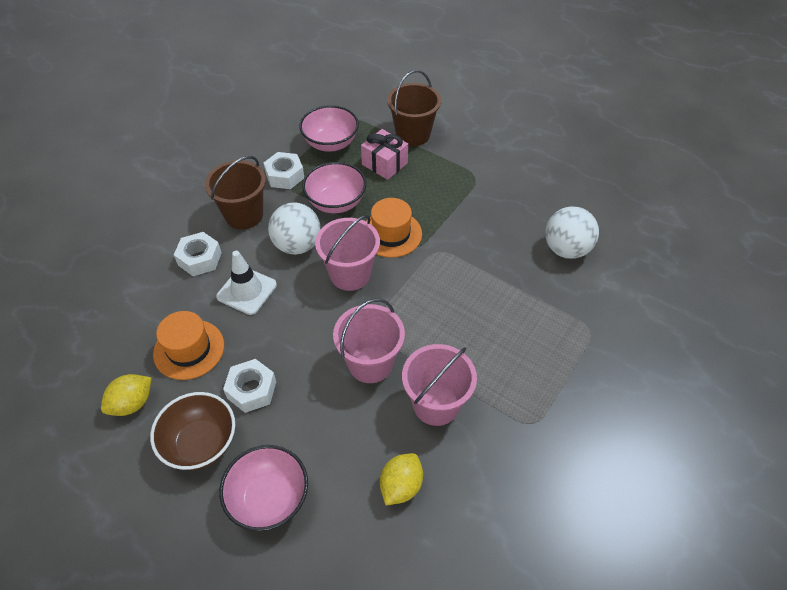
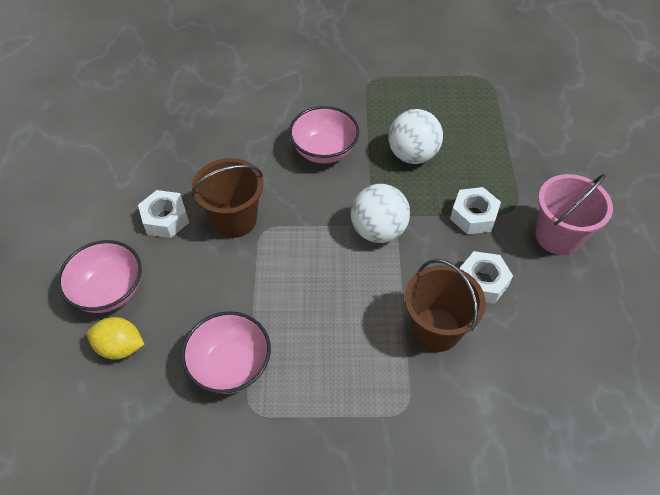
brown bowl: [150,392,235,470] = 1 -> none = 0
orange hat: [153,311,224,380] [366,198,422,258] = 2 -> none = 0
pink bucket: [315,215,380,291] [333,298,405,383] [402,344,477,426] = 3 -> [535,174,613,255] = 1
pink gift: [361,129,408,180] = 1 -> none = 0
white traffic cone: [216,251,277,315] = 1 -> none = 0
yellow lemon: [101,374,152,416] [380,453,423,505] = 2 -> [87,317,144,360] = 1

